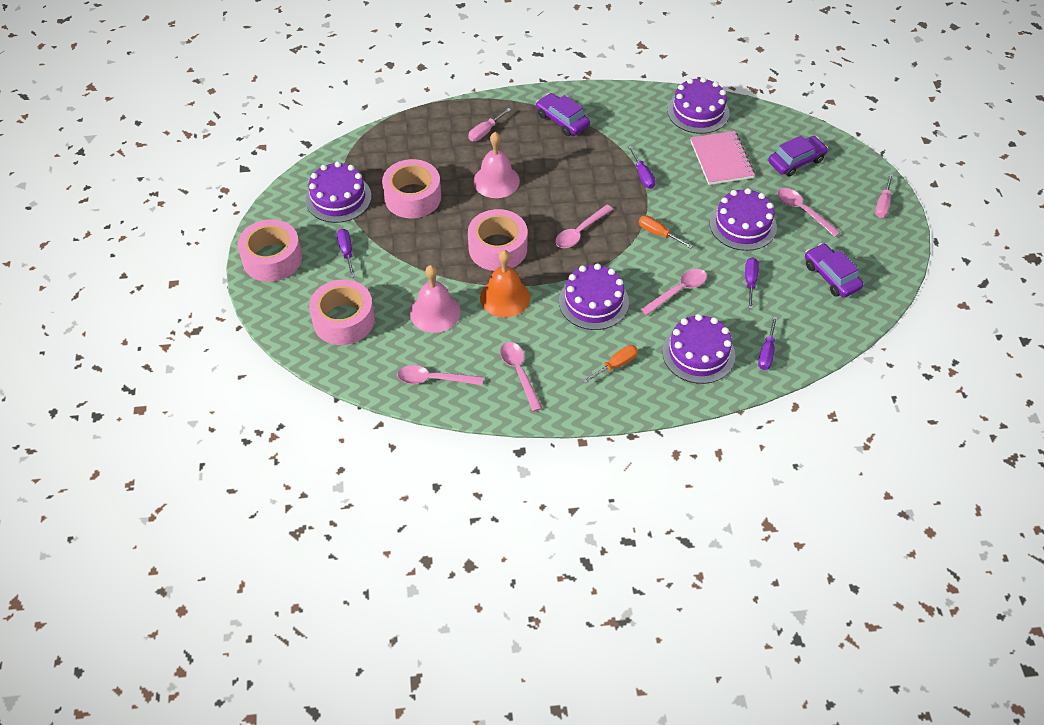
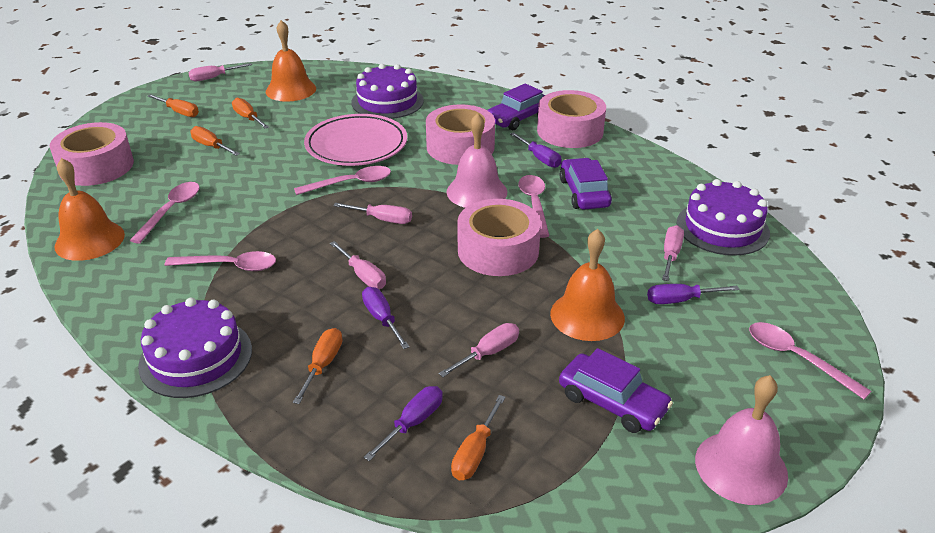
orange bell: [480,250,530,317] = 1 -> [54,158,125,261] [266,20,316,102] [550,229,625,341] = 3
orange screwdriver: [583,345,638,383] [639,215,693,248] = 2 -> [148,94,199,117] [190,126,240,156] [232,98,269,129] [293,328,343,404] [451,395,506,480] = 5
pink notebook: [691,131,755,185] = 1 -> none = 0
pink plate: none = 0 -> [304,114,407,166] = 1
pink screwdriver: [468,108,511,141] [875,174,893,218] = 2 -> [189,63,252,81] [330,241,386,289] [333,203,412,224] [439,323,519,377] [662,225,684,281] = 5
purple cake: [305,162,372,223] [559,263,629,330] [662,314,735,384] [667,77,730,134] [710,188,777,251] = 5 -> [138,298,252,398] [352,64,424,119] [676,179,770,256] = 3

